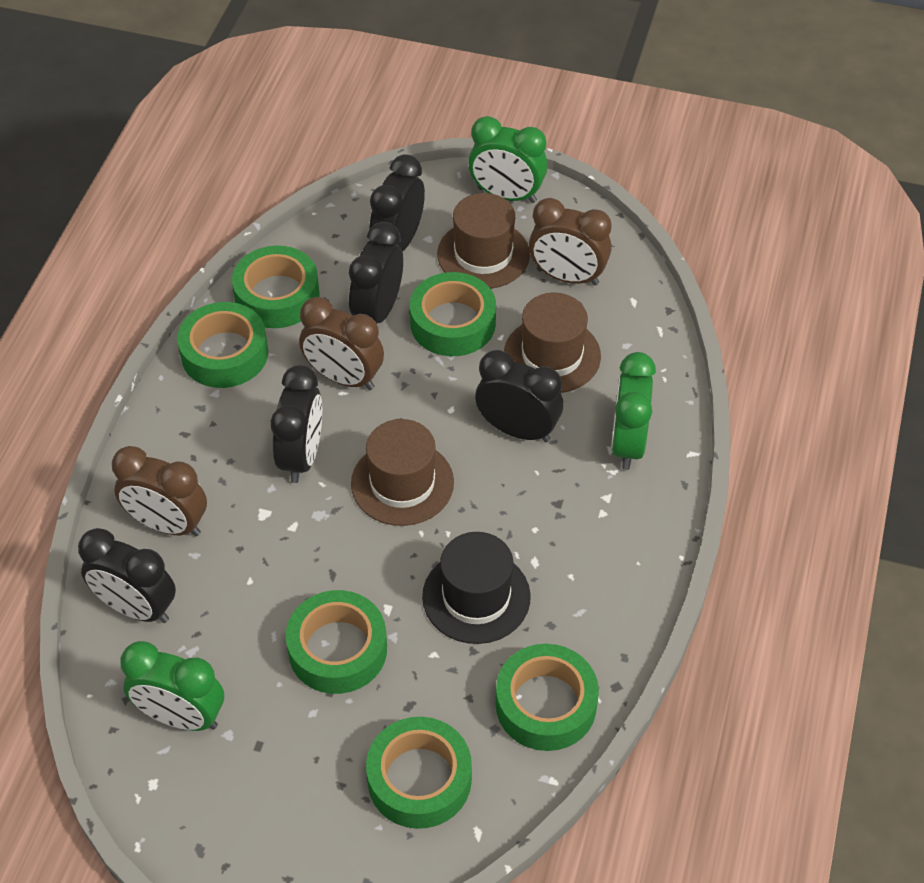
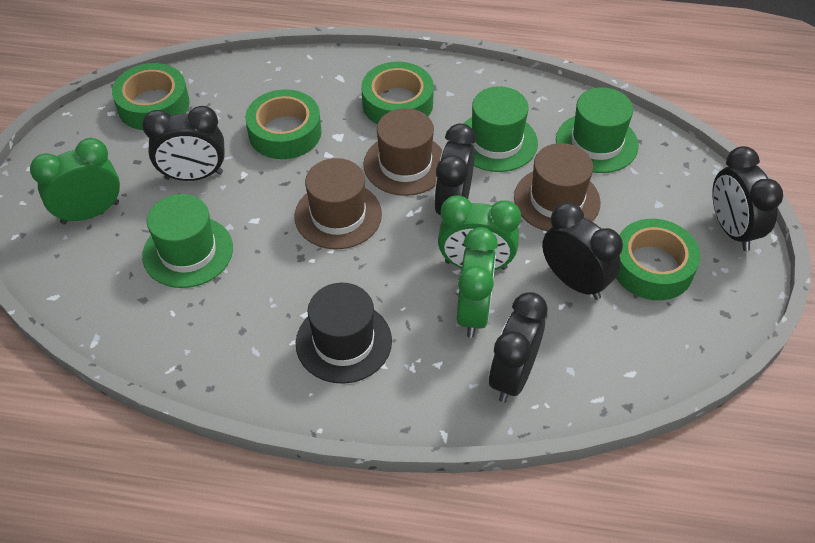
brown clock: [112,446,207,536] [299,297,384,390] [529,198,612,286] = 3 -> none = 0
green hat: none = 0 -> [142,194,233,288] [463,86,538,172] [556,87,639,173] = 3
green tape: [177,302,268,388] [232,246,320,328] [286,590,387,694] [366,717,472,829] [410,272,496,356] [496,644,599,751] = 6 -> [112,63,190,130] [245,89,322,159] [361,62,434,125] [616,219,700,300] = 4

